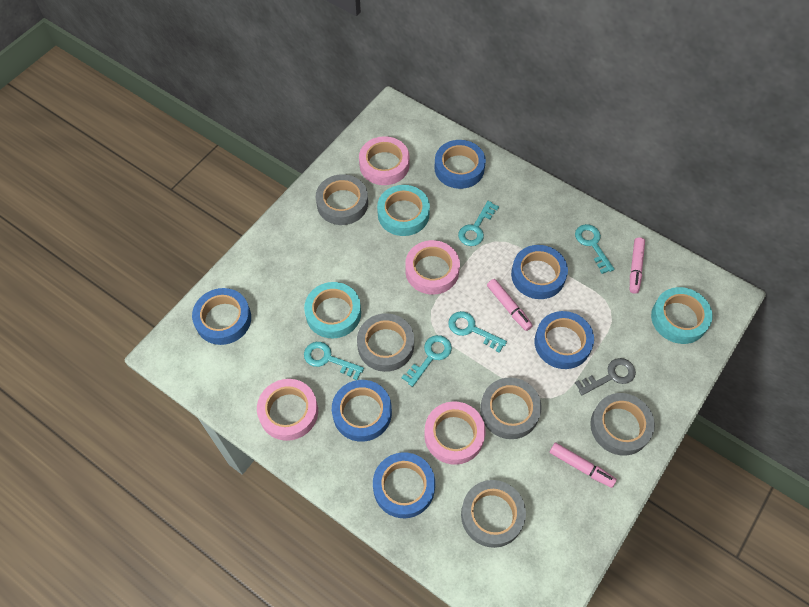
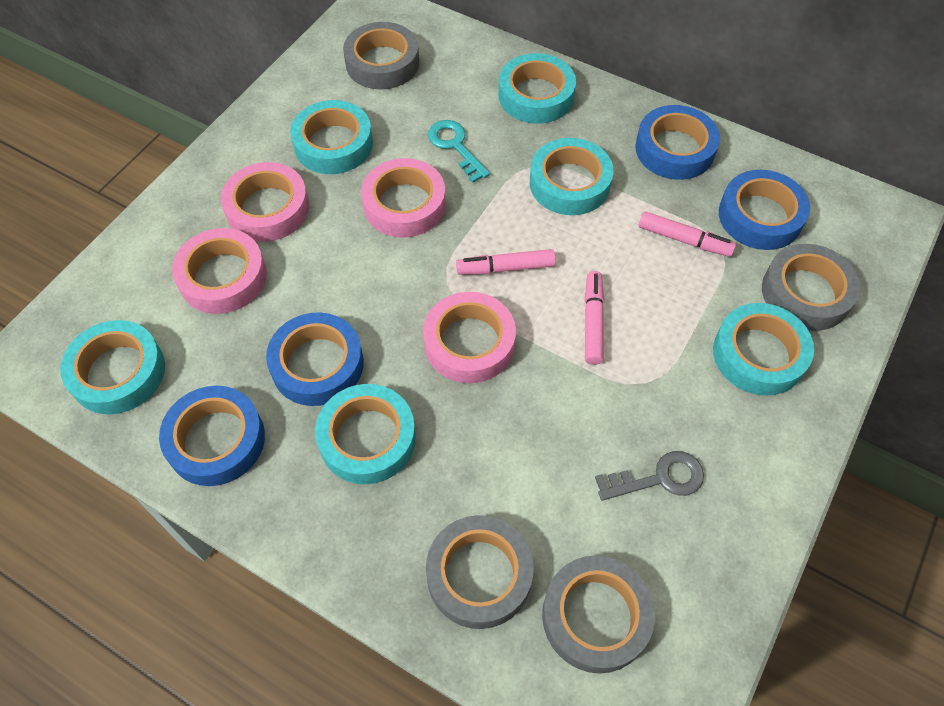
blue tape: [192,288,251,345] [332,380,392,442] [373,452,435,518] [434,140,486,189] [511,245,568,299] [535,311,594,369] = 6 -> [159,386,265,486] [266,312,364,406] [635,105,720,180] [719,170,810,250] = 4
grey tape: [316,174,368,225] [357,313,414,372] [461,480,526,548] [480,377,542,439] [590,393,655,456] = 5 -> [343,22,419,89] [426,515,533,629] [542,555,655,674] [762,244,860,331] = 4
turquoise key: [304,342,364,380] [402,335,452,387] [448,311,507,353] [458,201,499,246] [575,224,614,274] = 5 -> [428,120,490,183] = 1
turquoise tape: [304,282,361,338] [377,185,430,236] [651,287,713,344] = 3 -> [60,320,165,414] [290,100,373,174] [315,384,416,484] [499,53,576,124] [530,138,614,215] [713,303,814,396] = 6

